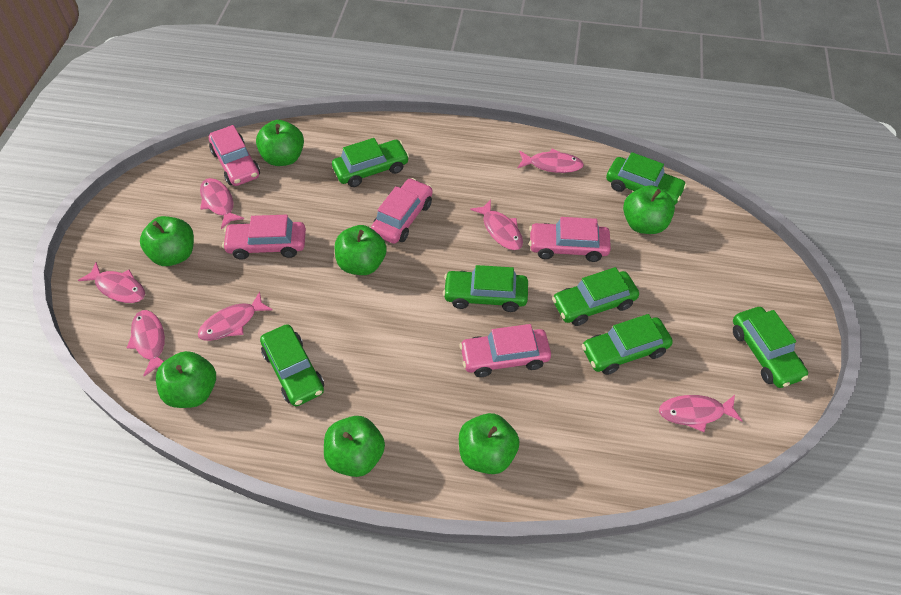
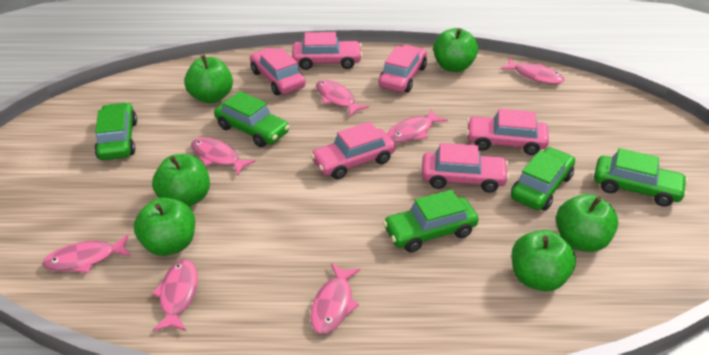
green apple: [140,216,194,266] [156,351,216,408] [256,120,304,166] [324,416,385,477] [335,225,387,275] [459,413,519,474] [623,185,675,234] = 7 -> [134,198,195,256] [152,154,210,207] [184,55,233,104] [433,28,478,72] [512,230,576,291] [556,194,618,252] = 6
green car: [260,324,324,406] [332,138,409,187] [443,265,528,312] [552,267,639,326] [582,314,673,375] [606,152,687,205] [733,307,808,388] = 7 -> [94,102,137,160] [214,91,290,147] [383,190,479,252] [511,147,575,211] [594,148,688,207] = 5
pink car: [209,125,260,186] [222,215,306,260] [371,178,433,244] [459,324,551,377] [529,217,611,262] = 5 -> [250,48,306,95] [292,32,363,70] [311,122,396,179] [379,45,427,93] [422,143,509,193] [466,109,549,155] = 6

